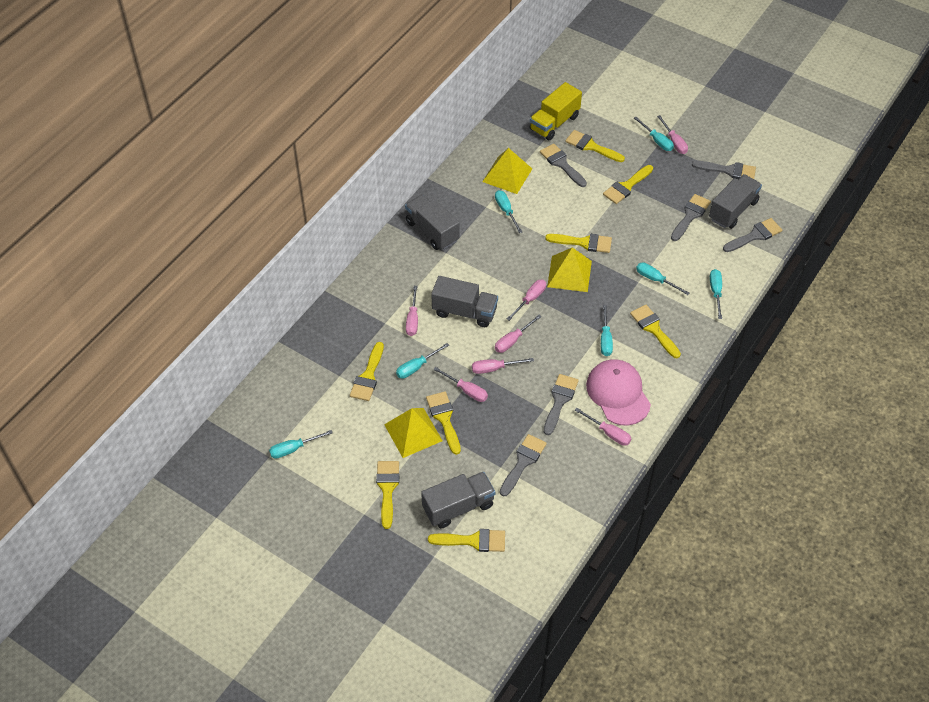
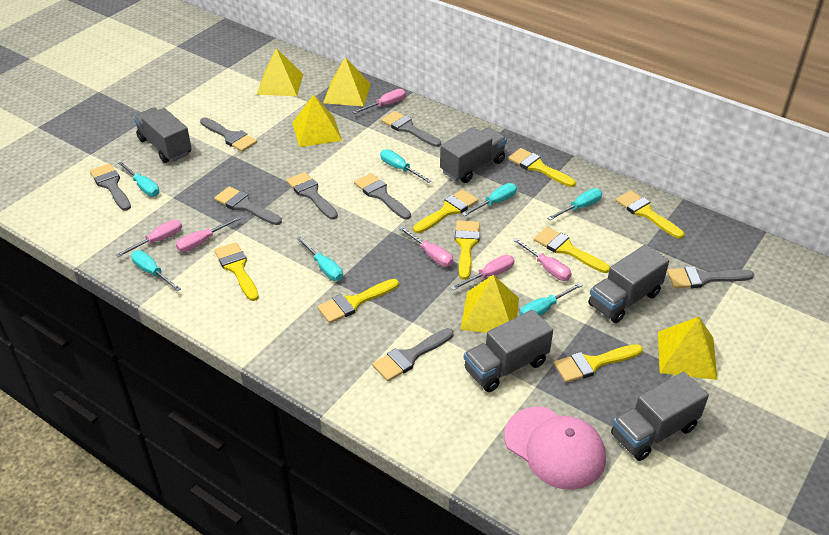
grey brush: [500,434,547,497] [540,144,587,187] [544,374,579,435] [671,194,711,241] [692,161,756,179] [723,218,782,252] = 6 -> [90,163,131,211] [200,117,257,152] [214,186,282,225] [286,172,338,220] [354,173,411,219] [372,328,454,381] [381,111,441,147] [667,266,754,288] = 8
grey truck: [405,195,460,250] [421,472,495,528] [431,276,498,327] [709,174,762,229] = 4 -> [133,107,192,163] [440,127,507,183] [464,310,553,392] [588,244,669,323] [611,372,709,461] = 5
pink screwdriver: [406,286,418,336] [433,367,488,402] [472,358,534,374] [495,315,542,353] [507,280,546,321] [575,408,631,446] [657,115,688,154] = 7 -> [115,220,182,258] [176,216,241,252] [353,89,406,114] [398,226,453,267] [451,255,514,290] [513,238,572,281] = 6
yellow pyramid: [384,408,443,458] [482,148,532,194] [547,247,592,292] = 3 -> [257,48,303,96] [292,95,342,147] [323,57,371,107] [460,275,519,333] [658,316,718,380] = 5
yellow truck: [530,82,582,140] = 1 -> none = 0

